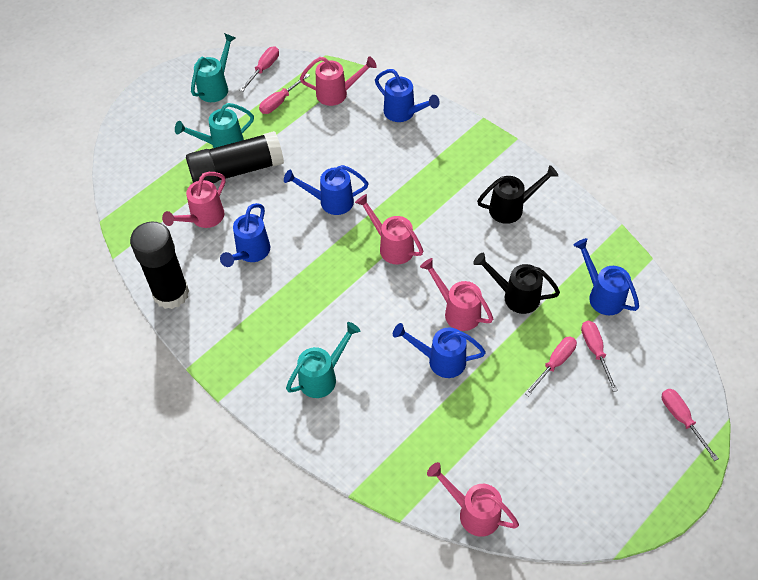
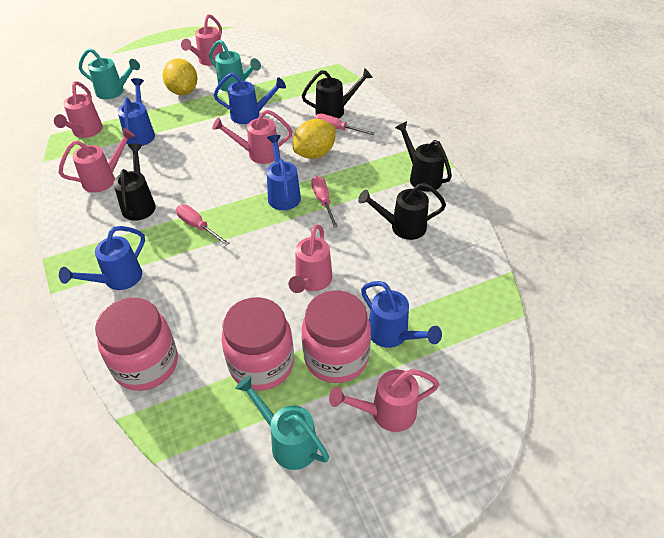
black glue stick: [130,222,189,309] [186,131,284,183] = 2 -> none = 0
black watering can: [473,253,560,314] [477,165,558,224] = 2 -> [113,144,156,221] [302,68,373,119] [358,183,446,240] [395,121,452,192] = 4
pink jar: none = 0 -> [95,298,178,391] [221,297,294,391] [302,290,371,383] = 3
pink screwdriver: [240,46,279,92] [259,73,310,114] [525,337,577,397] [581,321,618,392] [662,389,719,461] = 5 -> [176,204,229,246] [311,176,338,228] [314,114,375,135] = 3
pink watering can: [162,172,225,228] [300,56,377,106] [355,194,423,265] [420,258,493,331] [427,462,519,537] = 5 -> [54,81,103,138] [58,128,135,193] [181,14,223,66] [212,110,293,164] [289,224,333,293] [329,369,440,432] = 6
yellow lemon: none = 0 -> [162,58,198,95] [293,119,335,159] = 2

